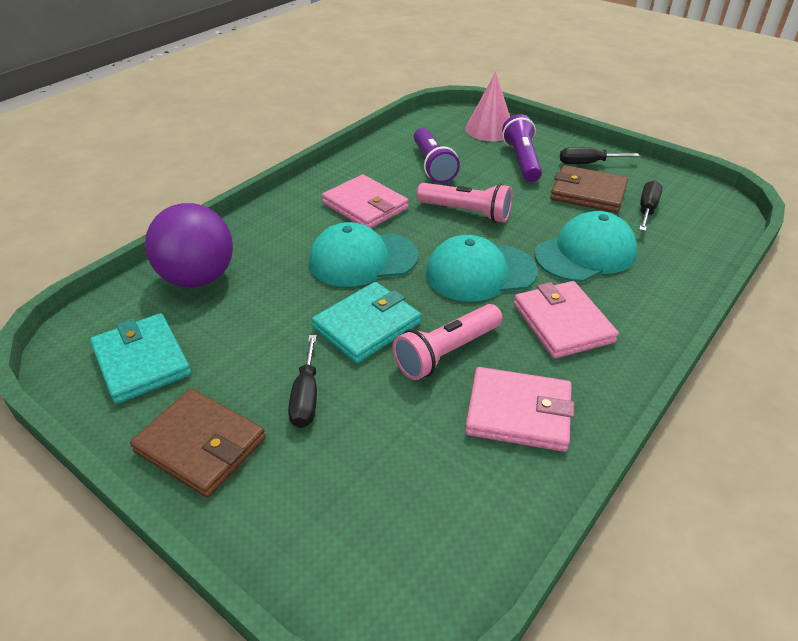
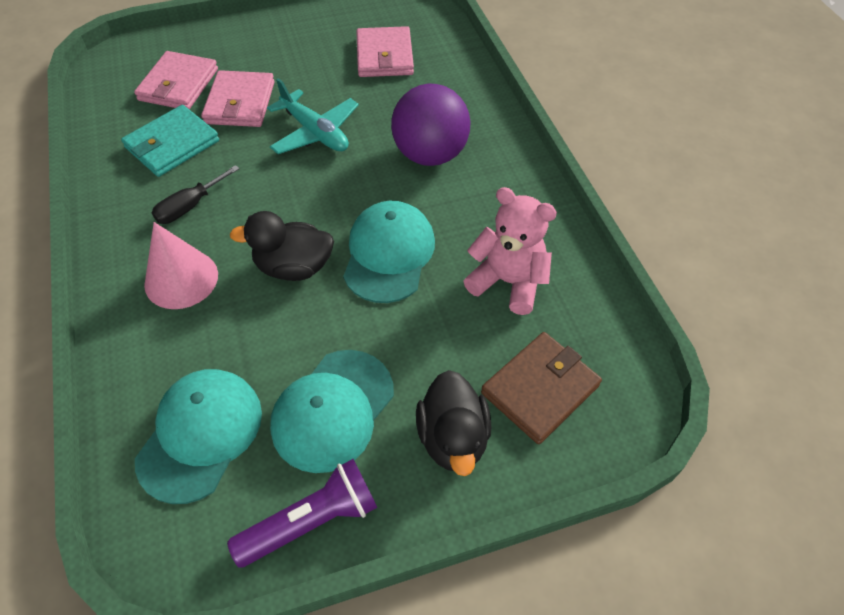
black duck: none = 0 -> [230,211,334,281] [416,370,491,476] = 2
black screwdriver: [288,335,317,428] [560,147,639,164] [639,180,662,231] = 3 -> [152,165,239,224] = 1
brown wallet: [130,389,266,498] [550,165,628,213] = 2 -> [481,332,602,444] = 1
pink flashlight: [393,304,502,380] [417,183,513,223] = 2 -> none = 0
pink teddy bear: none = 0 -> [464,187,557,315] = 1
purple flashlight: [414,128,460,183] [502,114,542,182] = 2 -> [227,459,377,568] = 1
turquoise plane: none = 0 -> [267,78,359,154] = 1
turquoise wallet: [90,313,191,404] [312,282,421,363] = 2 -> [121,105,219,177] = 1

